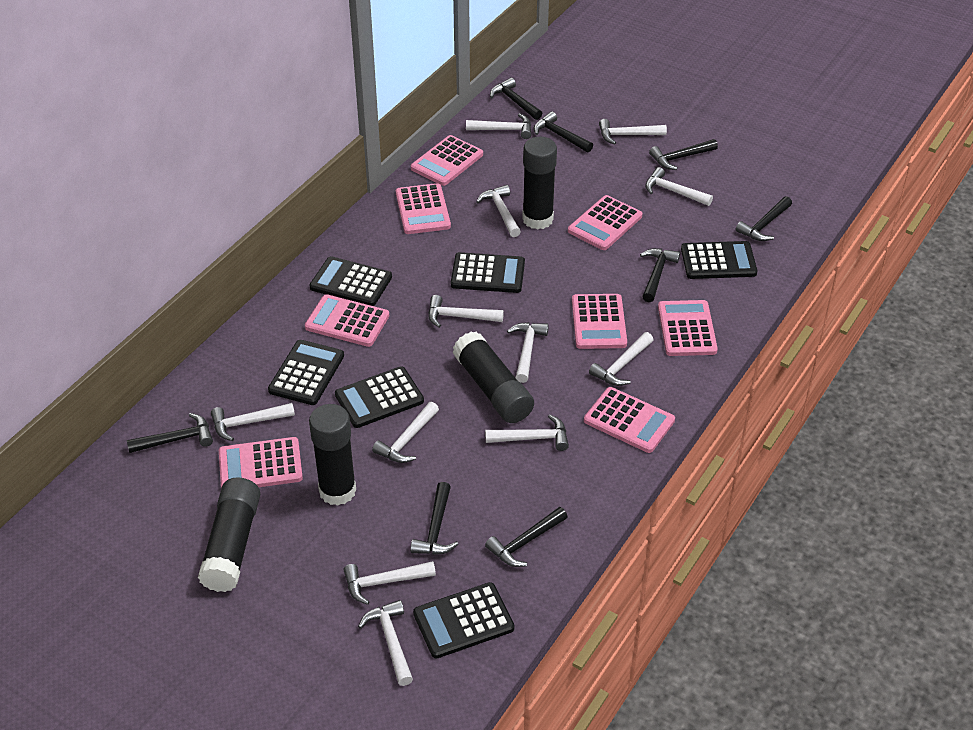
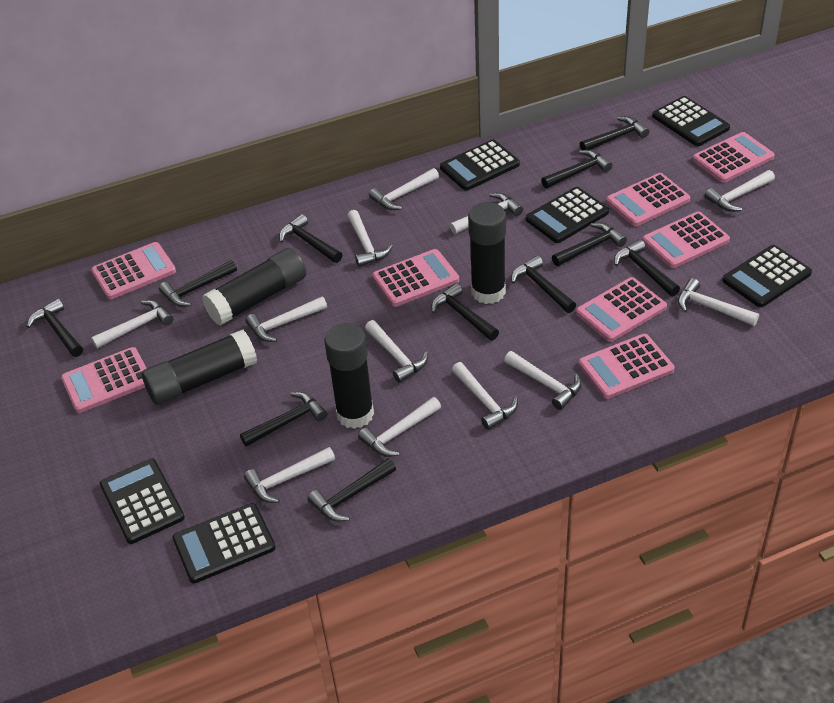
black hammer: [127,413,213,453] [410,482,459,555] [485,507,567,567] [490,78,542,120] [534,111,593,153] [640,248,680,302] [649,139,718,170] [735,196,792,241] = 8 -> [27,299,83,357] [159,260,237,307] [240,392,327,447] [279,214,343,263] [308,458,396,522] [431,283,499,341] [511,256,576,313] [541,150,612,188] [552,223,627,266] [580,116,649,150] [614,239,680,296] = 11

